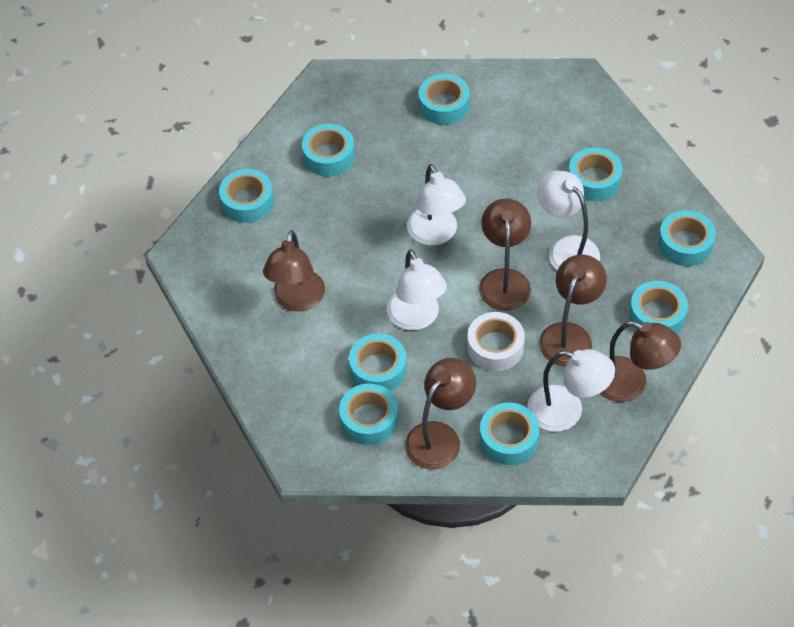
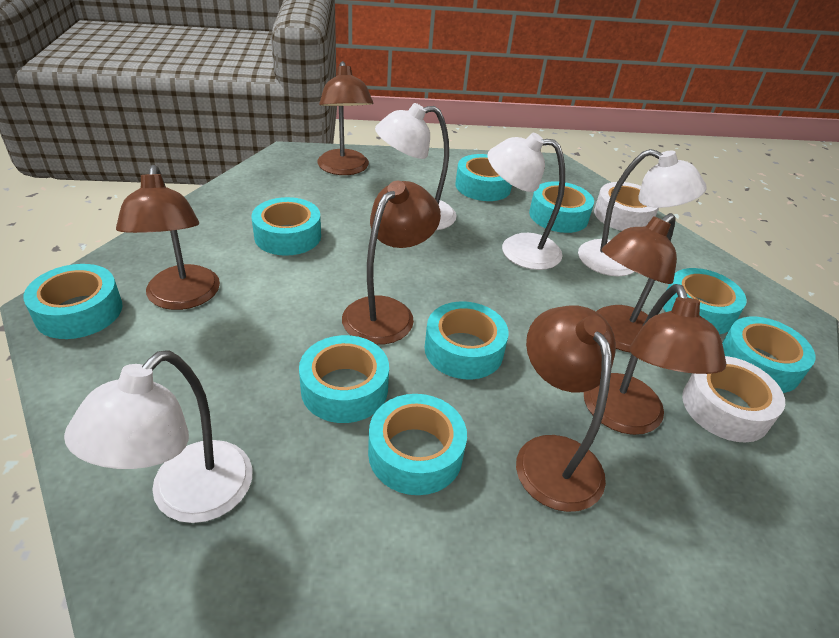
brown lamp: [263,230,325,311] [405,358,476,470] [479,198,531,311] [539,255,607,366] [599,321,681,402] = 5 -> [116,165,220,310] [317,61,373,175] [342,181,441,345] [516,305,616,512] [584,284,726,435] [596,213,677,353] = 6
white tape: [467,312,525,371] = 1 -> [594,182,659,231] [682,356,785,442] = 2

